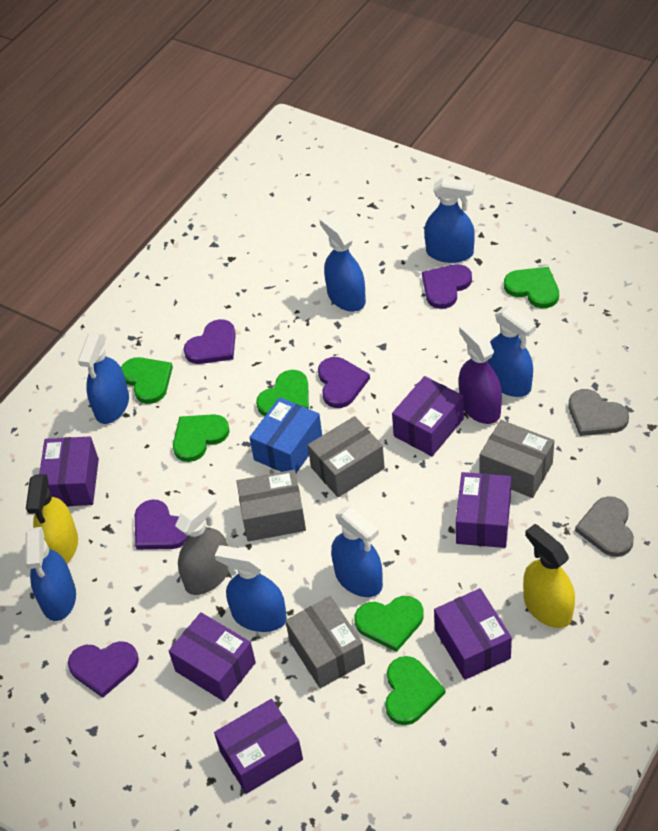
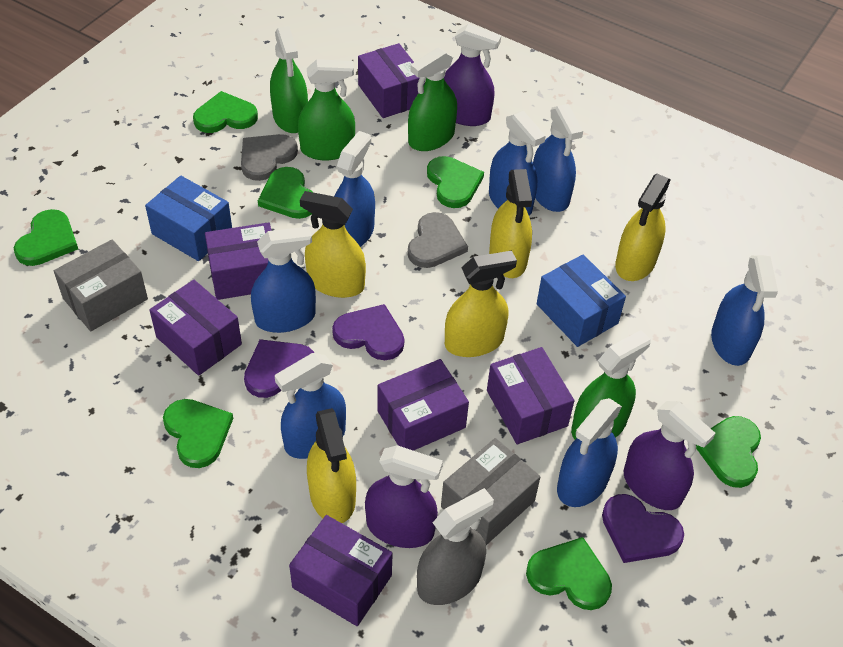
blue box: [249,397,322,473] = 1 -> [145,175,232,261] [537,254,626,347] = 2
green heart: [121,357,173,404] [173,414,230,462] [256,370,309,416] [355,596,424,652] [385,656,445,725] [504,267,559,308] = 6 -> [14,209,78,266] [163,399,233,468] [193,91,258,133] [258,167,314,219] [427,156,484,208] [526,537,612,610] [696,416,761,488] = 7
green spray bottle: none = 0 -> [270,26,308,133] [298,59,355,160] [408,48,457,151] [571,330,651,440] = 4
grey box: [236,470,306,542] [285,596,365,688] [308,416,385,497] [480,420,554,498] = 4 -> [54,240,148,331] [441,438,540,545] = 2
purple heart: [68,641,139,698] [135,499,187,549] [183,319,236,364] [318,357,370,408] [422,264,472,309] = 5 -> [244,339,314,398] [332,304,404,360] [602,494,684,563] = 3
purple spray bottle: [459,322,502,424] = 1 -> [365,445,443,548] [444,24,501,126] [624,401,716,510] = 3
yellow spray bottle: [26,474,78,564] [523,524,575,628] = 2 -> [300,191,366,298] [307,408,356,523] [445,251,517,357] [489,169,532,278] [615,174,671,281] = 5

